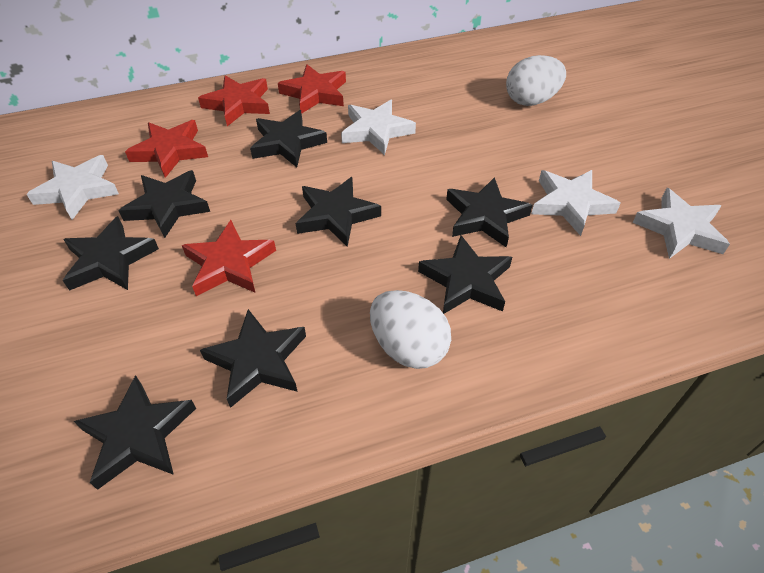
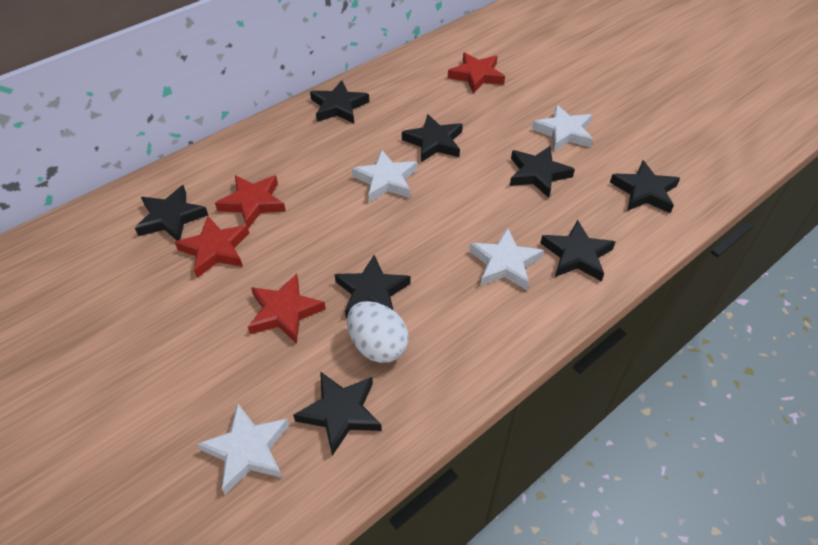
white egg: [370,290,451,369] [506,55,566,106] = 2 -> [347,301,409,363] = 1

